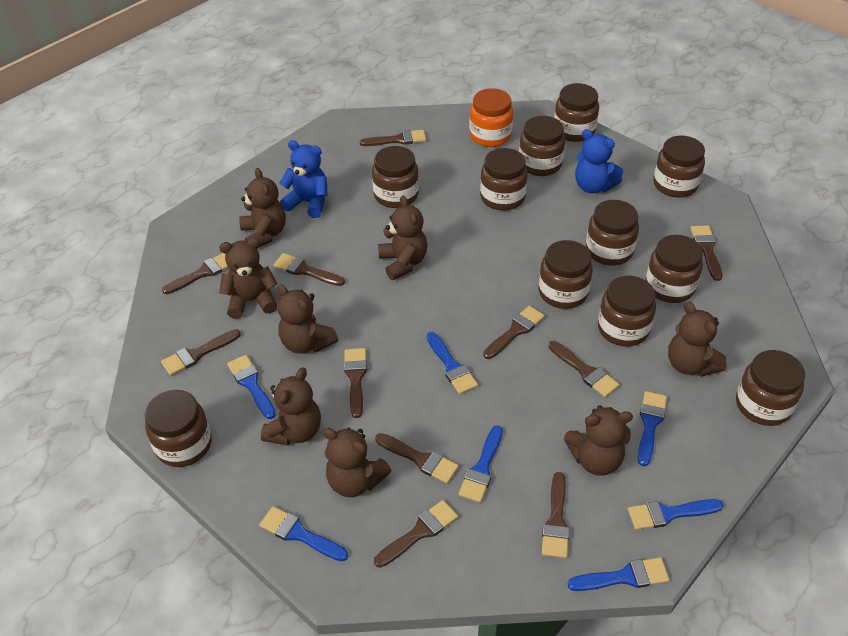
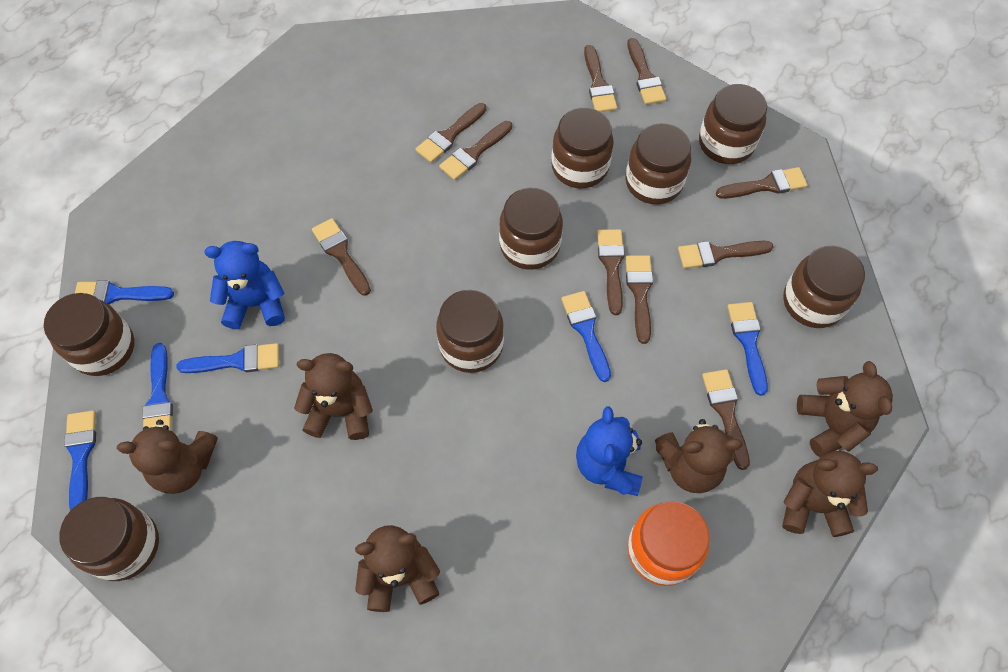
blue brush: [227,355,276,419] [259,506,348,561] [427,332,478,394] [458,425,503,503] [568,557,670,591] [628,499,723,530] [638,391,667,466] = 7 -> [64,410,96,511] [75,280,174,304] [142,343,173,431] [176,343,279,373] [561,291,611,382] [727,302,768,396] = 6
brown brush: [161,329,241,376] [162,253,229,294] [273,253,345,286] [344,348,367,418] [360,130,426,146] [374,500,458,568] [375,433,459,484] [483,306,545,359] [542,472,570,558] [549,341,620,397] [690,225,722,281] = 11 -> [312,218,371,296] [415,103,486,163] [439,121,512,180] [584,45,617,112] [597,229,625,315] [625,255,653,344] [627,38,666,105] [678,241,774,269] [702,369,750,470] [716,167,808,199] = 10
brown jar: [145,390,212,467] [372,146,419,208] [480,148,528,211] [519,116,565,176] [539,240,593,309] [554,83,599,142] [586,200,639,266] [598,276,656,347] [646,235,703,303] [653,136,705,198] [736,350,805,426] = 11 -> [44,293,135,376] [59,497,159,581] [436,290,504,373] [499,188,563,270] [551,108,614,188] [626,123,691,204] [699,84,767,164] [783,246,865,328] = 8
brown teddy bear: [219,238,277,319] [239,168,286,248] [261,367,321,445] [277,284,338,354] [323,428,392,497] [378,196,427,280] [564,406,633,476] [668,302,727,377] = 8 -> [117,420,218,494] [294,353,373,440] [355,525,440,612] [655,419,743,493] [782,451,878,537] [797,361,893,457] = 6

